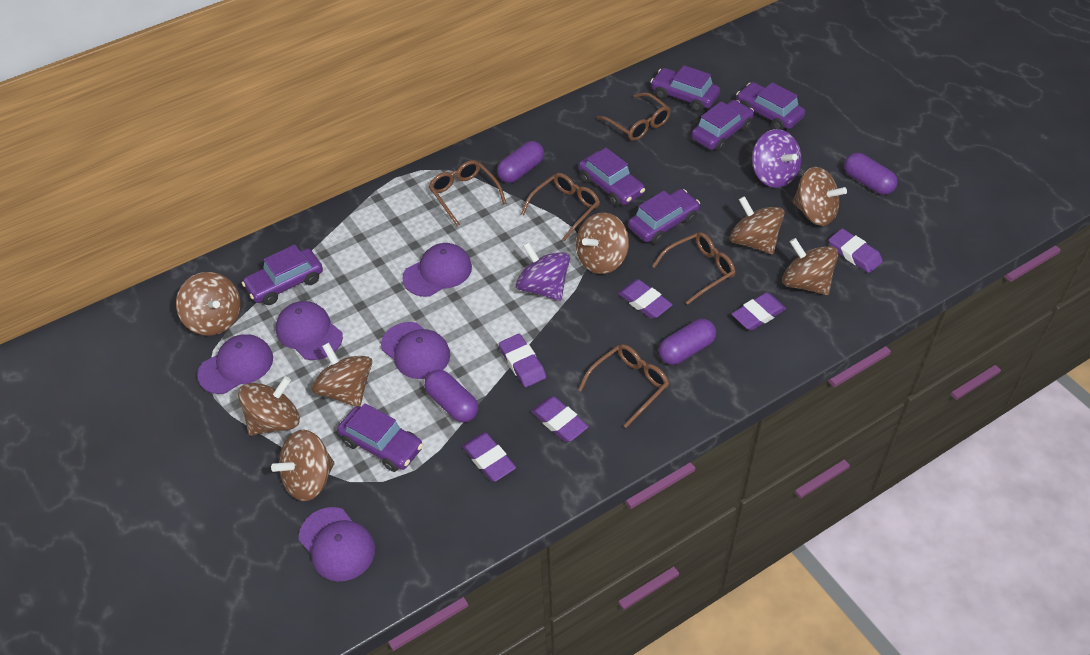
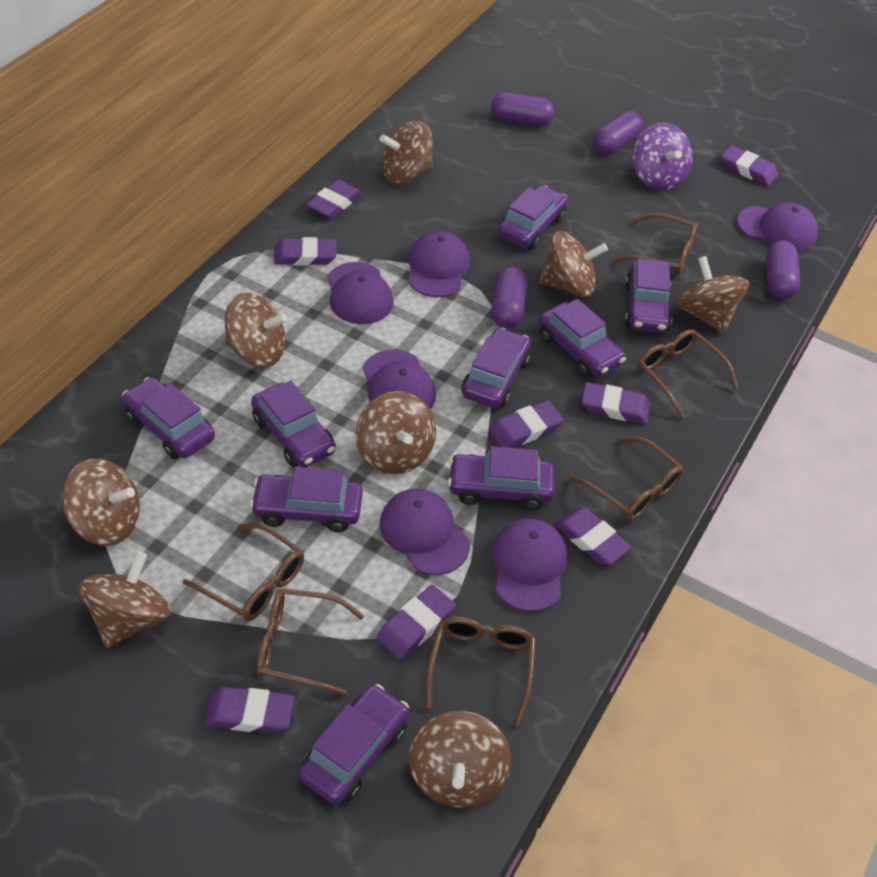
brown glasses: [429,160,507,226] [521,173,600,241] [578,344,669,428] [596,92,671,141] [652,232,735,304] = 5 -> [183,523,304,621] [257,588,364,695] [426,616,536,726] [569,436,684,521] [615,213,698,275] [638,329,739,419] = 6
purple cap: [197,334,273,394] [276,301,343,360] [299,507,375,581] [381,322,450,379] [402,243,472,297] = 5 -> [327,262,394,324] [363,349,436,409] [380,489,470,575] [408,231,470,297] [492,519,567,612] [737,202,818,251] = 6
purple car: [242,245,323,305] [337,403,423,472] [579,148,645,206] [628,189,700,244] [650,65,720,112] [691,100,754,151] [736,82,805,130] = 7 -> [122,377,215,459] [250,467,363,532] [251,380,336,468] [299,684,409,805] [448,446,554,510] [461,327,531,408] [498,185,568,249] [538,299,626,378] [625,259,672,333] = 9
purple eraser: [462,433,516,482] [499,334,546,387] [531,396,589,442] [618,279,673,319] [732,292,786,331] [829,228,883,273] = 6 -> [205,687,294,733] [274,237,336,266] [306,180,362,218] [377,585,456,660] [489,401,564,448] [555,507,631,565] [582,382,650,424] [721,145,778,186] = 8
purple spinning top: [516,242,570,301] [752,129,801,188] = 2 -> [632,123,693,191] = 1

